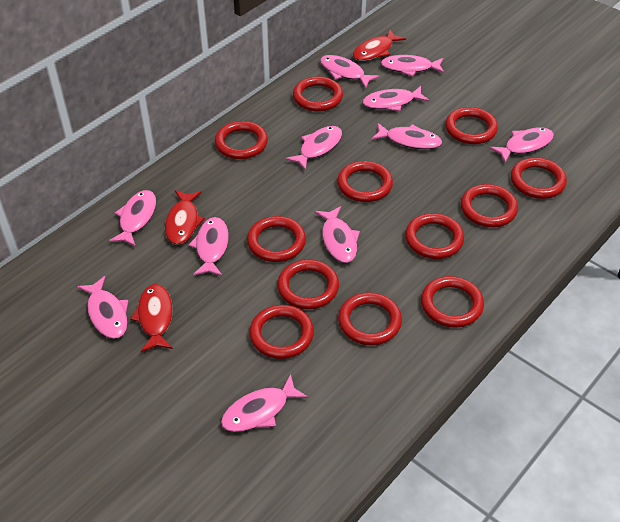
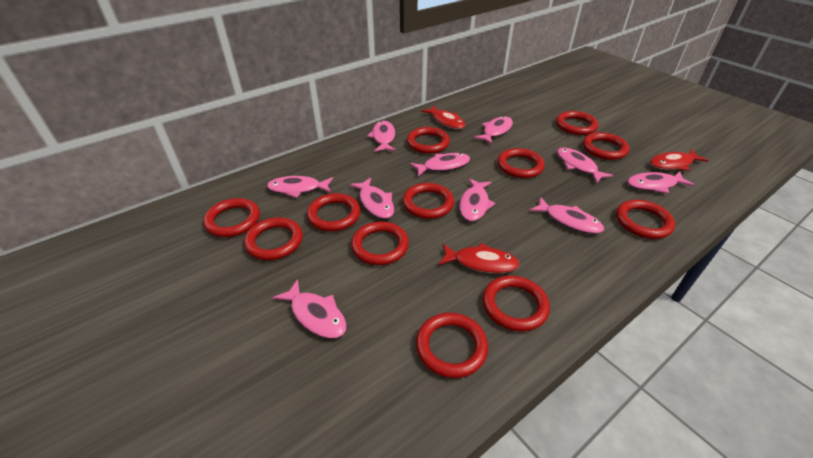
pink fish: [77,276,128,339] [109,190,156,247] [189,217,229,276] [221,374,308,432] [285,126,342,171] [315,206,360,263] [320,55,380,88] [363,86,429,111] [371,123,442,149] [381,55,445,77] [489,127,554,163] = 11 -> [267,176,333,198] [273,279,347,338] [349,177,394,219] [367,121,396,152] [410,153,470,177] [459,178,495,221] [474,116,513,144] [530,197,604,234] [557,147,613,184] [627,171,694,194] = 10

